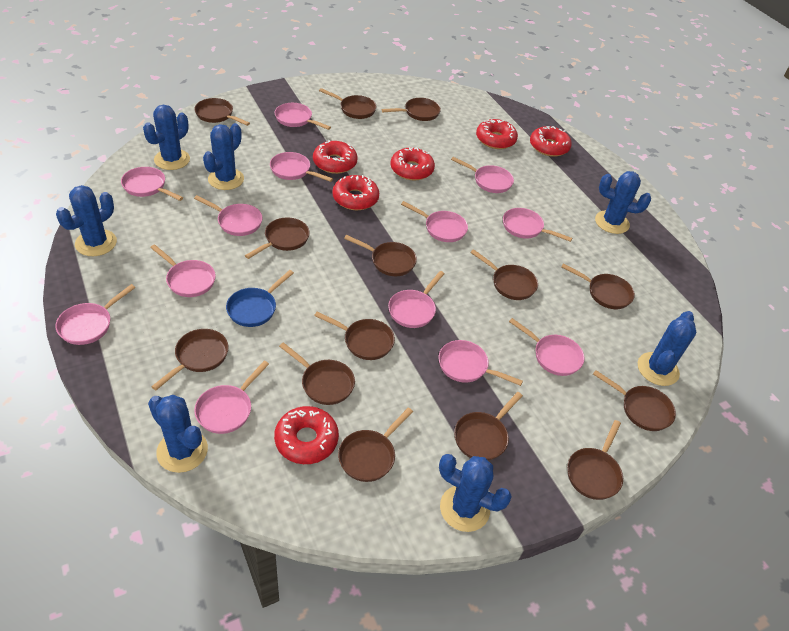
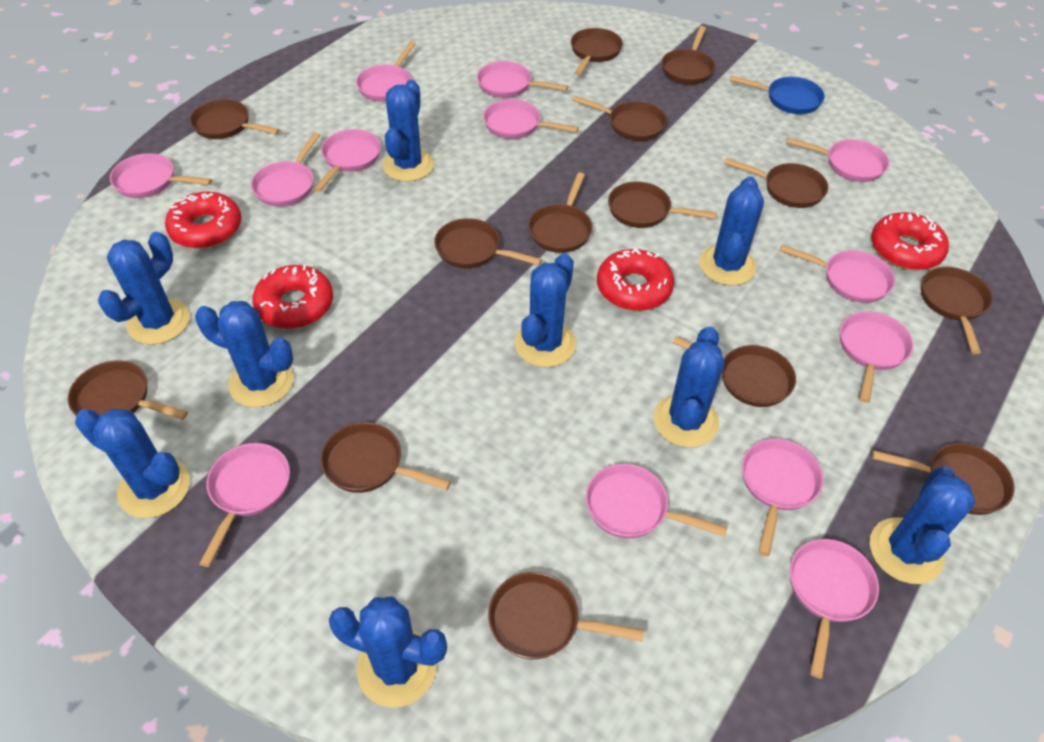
blue cactus: [56,185,117,256] [143,105,190,170] [148,395,208,473] [203,123,244,190] [439,454,512,532] [595,171,651,234] [638,311,696,386] = 7 -> [75,409,190,518] [98,232,190,345] [195,301,294,407] [329,596,447,708] [382,80,434,182] [515,253,576,367] [653,327,724,448] [699,176,764,286] [870,467,975,584] = 9
red donut: [274,406,339,464] [313,140,357,174] [332,175,379,210] [391,147,435,181] [476,119,518,149] [530,126,572,157] = 6 -> [165,192,241,249] [252,265,333,329] [597,248,674,311] [871,212,949,270] = 4

